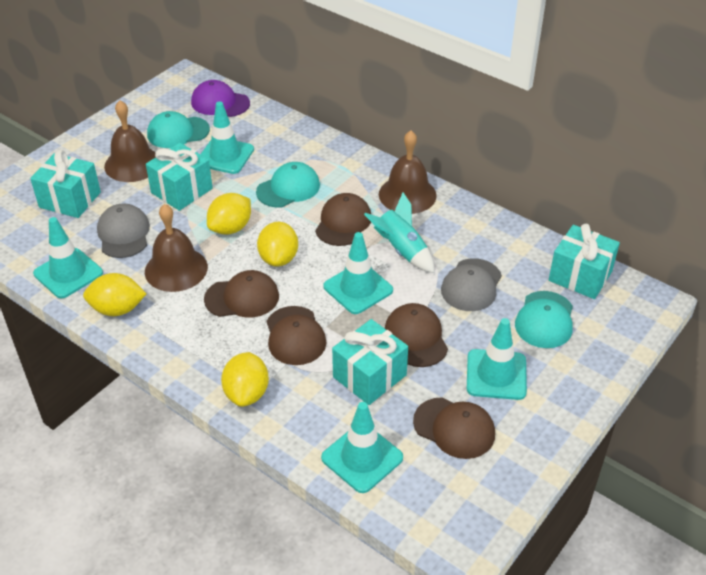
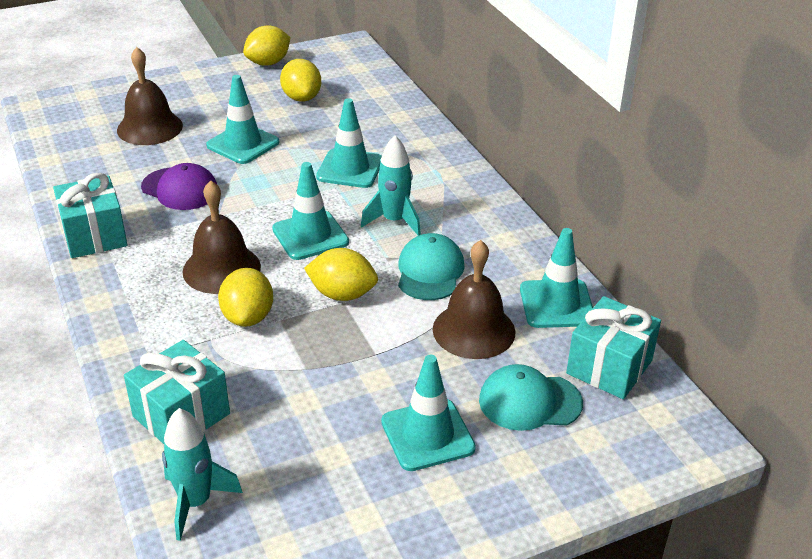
brown cap: [204,270,279,317] [267,306,326,365] [315,193,371,246] [385,303,448,367] [413,397,495,459] = 5 -> none = 0
grey cap: [97,203,150,258] [441,258,502,311] = 2 -> none = 0
turquoise cap: [147,111,210,148] [256,162,320,207] [515,291,573,348] = 3 -> [398,233,465,300] [479,364,583,431] = 2
turquoise gift: [30,150,101,218] [146,143,213,211] [332,319,408,405] [549,224,620,299] = 4 -> [53,173,127,258] [124,340,230,444] [566,296,661,399] = 3
turquoise rocket: [364,192,434,273] = 1 -> [162,408,243,541] [361,135,421,236] = 2

